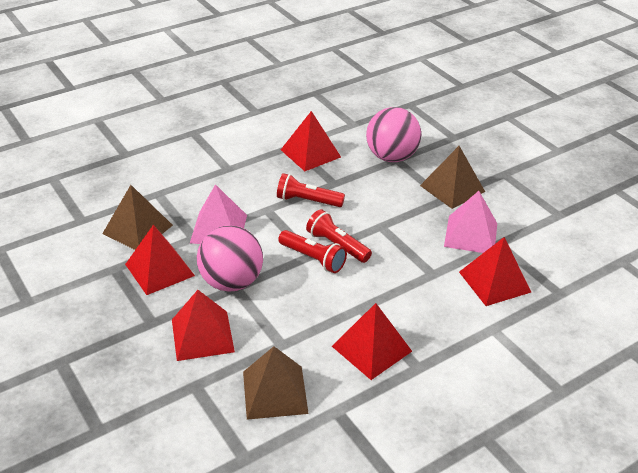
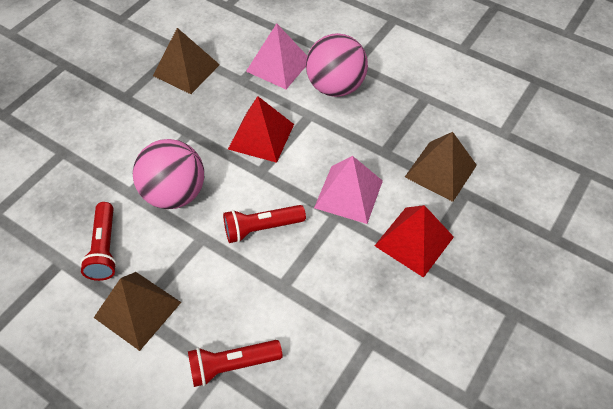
red pyramid: [125,225,195,295] [172,290,235,361] [281,111,341,171] [332,303,412,380] [459,237,531,306] = 5 -> [228,96,294,163] [374,205,454,278] = 2

